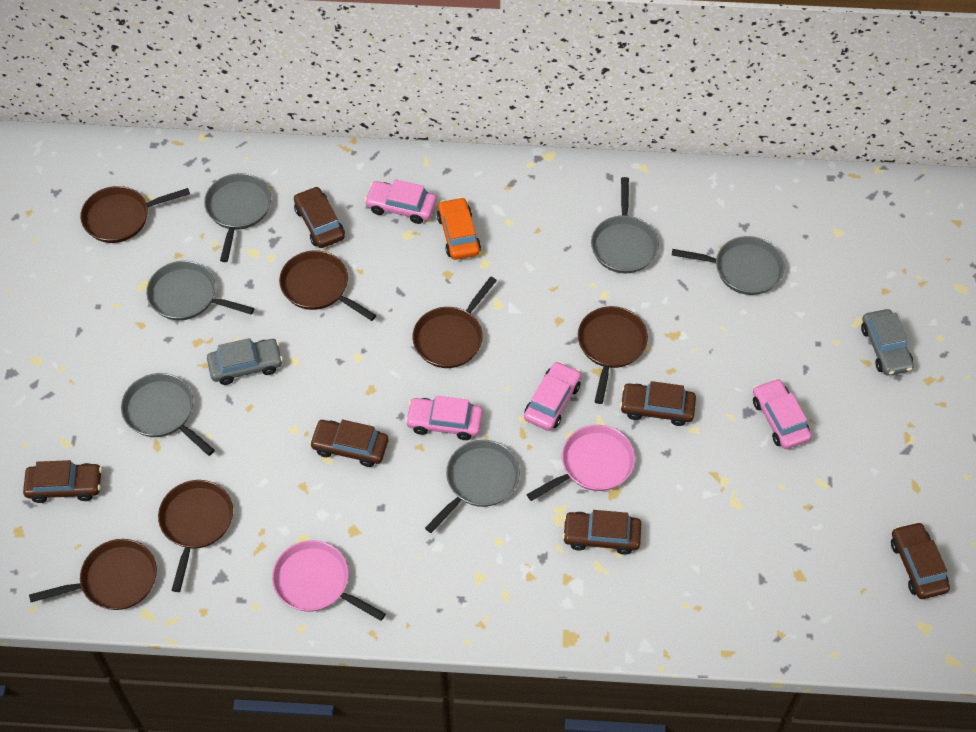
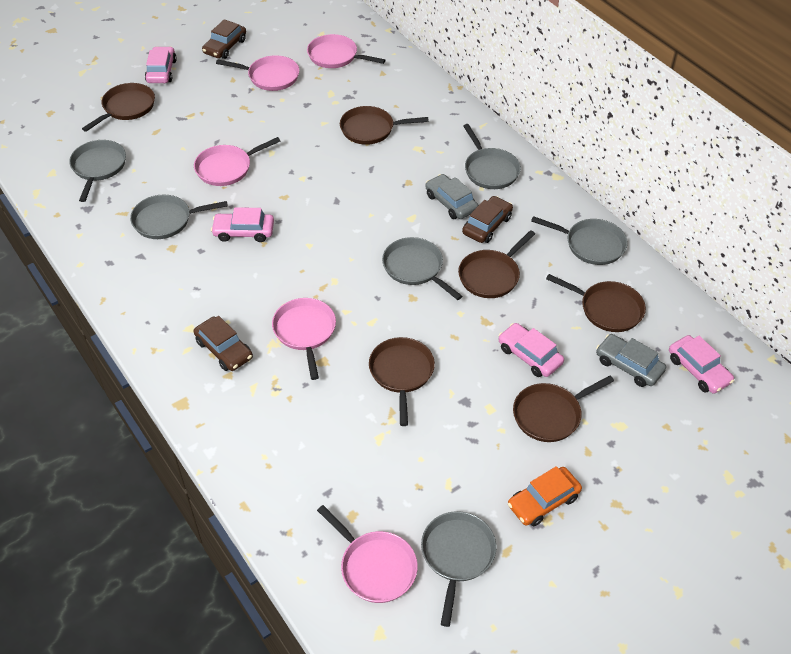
brown car: [23,460,102,503] [294,186,345,248] [309,420,388,467] [562,510,641,555] [620,381,696,426] [891,522,950,599] = 6 -> [194,316,253,371] [202,19,246,59] [462,196,513,243] = 3
pink pan: [272,540,386,621] [527,425,635,501] = 2 -> [194,137,280,186] [216,55,299,91] [272,298,336,380] [307,34,385,68] [317,505,418,603] = 5

